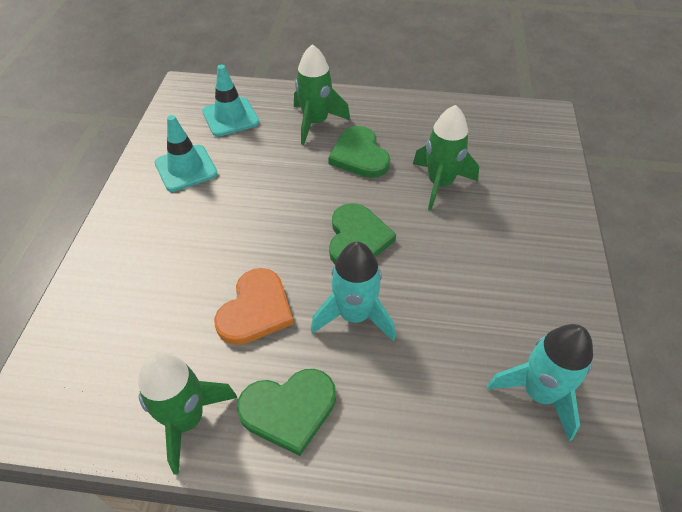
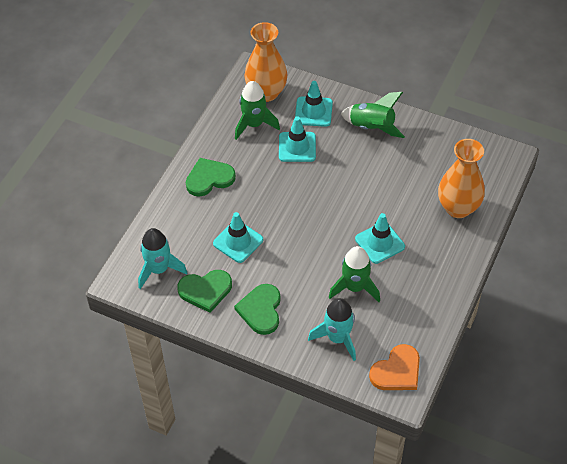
orange vase: none = 0 -> [244,22,287,102] [438,139,485,218] = 2
turquoise traffic cone: [154,115,218,192] [202,65,259,137] = 2 -> [213,212,263,263] [279,116,316,162] [295,81,333,127] [355,213,405,264] = 4

